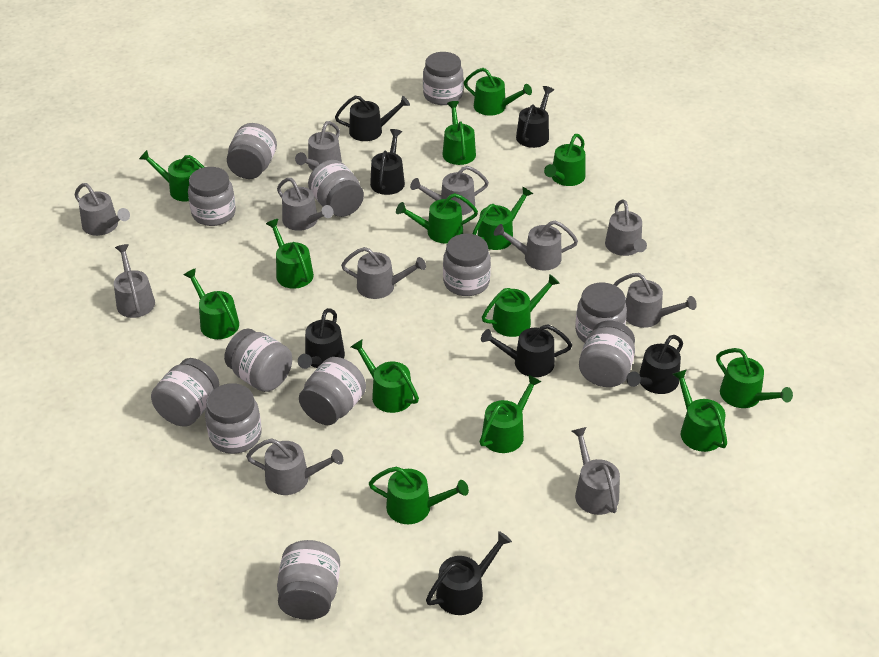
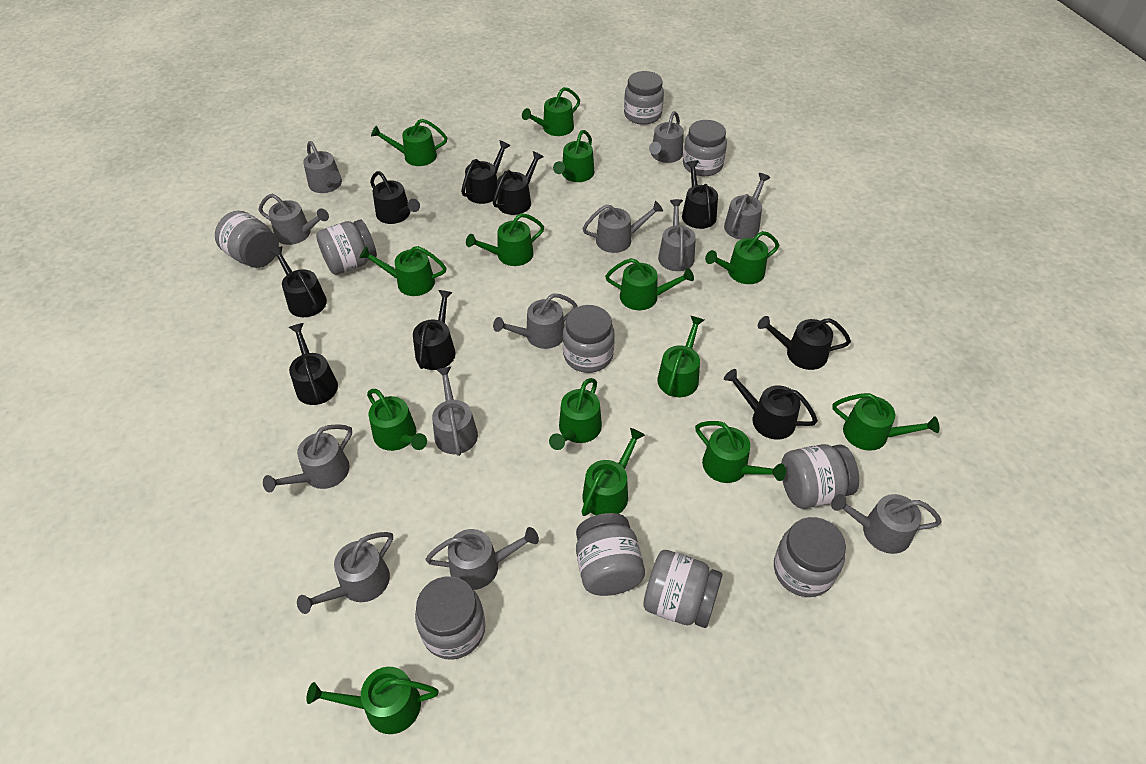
black watering can: [298,308,345,369] [335,96,410,141] [370,129,405,195] [426,531,512,615] [481,324,572,377] [516,86,554,148] [626,335,683,394] = 7 -> [270,246,327,317] [288,323,338,405] [370,171,420,224] [413,290,456,370] [461,140,510,204] [493,151,544,215] [682,161,718,229] [724,369,818,440] [758,316,851,370] = 9
grey jar: [151,358,219,426] [188,167,236,226] [205,383,261,454] [224,329,292,392] [227,123,277,179] [277,540,340,620] [299,357,366,425] [308,160,364,217] [423,52,464,105] [443,234,491,296] [575,282,627,343] [579,321,635,387] = 12 -> [215,211,279,268] [316,219,377,275] [415,576,485,660] [563,305,615,373] [576,513,645,596] [624,71,664,125] [643,550,723,628] [683,120,727,176] [774,517,846,597] [781,444,859,509] = 10
grey watering can: [75,183,130,236] [114,244,155,318] [246,438,343,495] [277,178,333,231] [295,121,342,170] [341,247,426,299] [410,166,489,215] [494,220,578,270] [572,427,620,515] [605,199,647,256] [613,273,697,328] = 11 -> [259,194,329,245] [263,424,352,493] [297,532,393,614] [303,141,342,193] [426,527,539,590] [432,367,478,456] [493,293,578,349] [582,201,663,253] [649,111,684,163] [658,199,696,271] [724,173,771,239] [831,494,942,554] = 12

